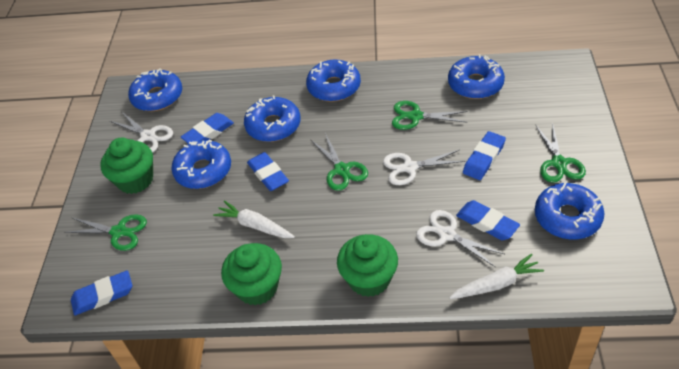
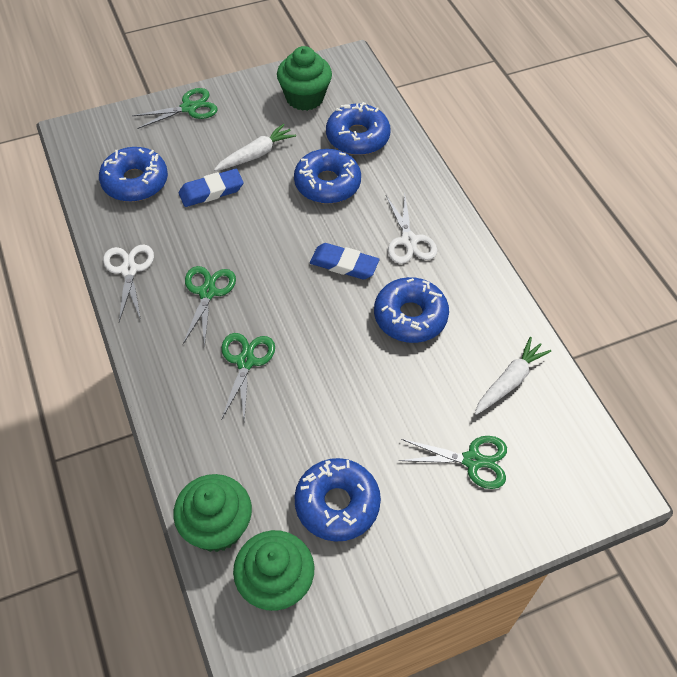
blue donut: [128,68,182,111] [171,139,231,189] [244,95,301,142] [306,60,361,102] [448,54,505,99] [535,182,604,239] = 6 -> [99,147,168,202] [294,149,361,204] [294,458,381,542] [326,102,390,155] [374,277,449,343] = 5
blue eraser: [71,270,132,315] [181,113,234,144] [247,152,289,191] [456,200,520,240] [463,131,506,180] = 5 -> [179,169,244,207] [310,243,379,280] = 2
white scissors: [110,111,173,153] [383,150,465,185] [416,210,504,267] = 3 -> [103,245,154,322] [386,195,437,264] = 2

